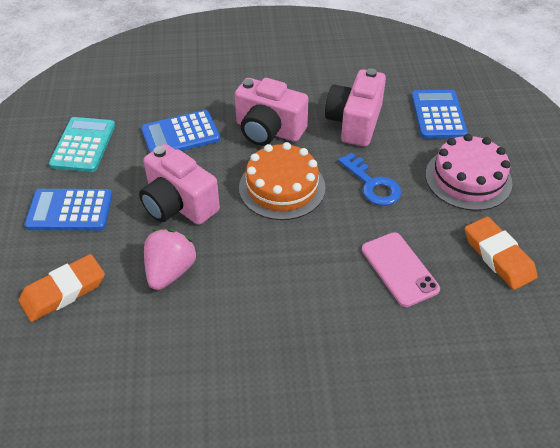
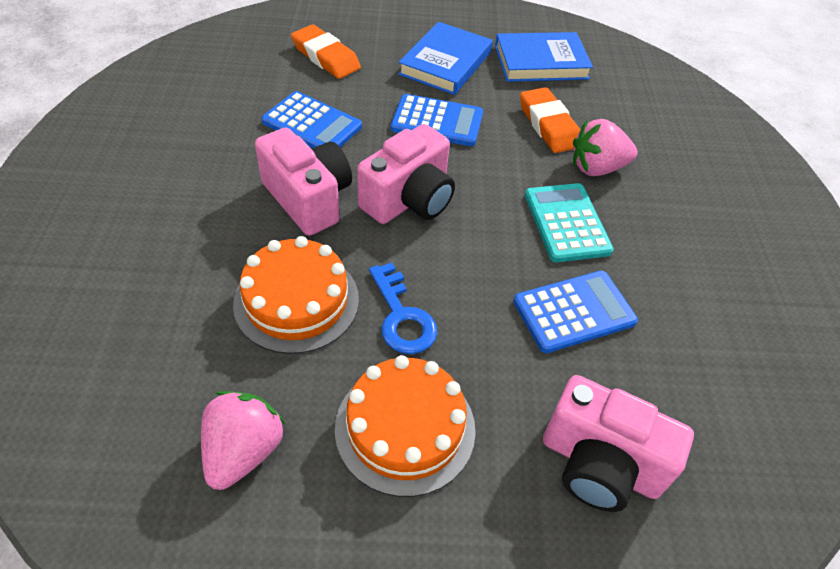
blue book: none = 0 -> [398,22,493,95] [495,32,593,82] = 2
orange cake: [239,142,326,220] = 1 -> [233,236,359,354] [335,355,476,497] = 2
pink cake: [425,134,512,211] = 1 -> none = 0
pink phone: [362,232,440,307] = 1 -> none = 0
pink strawberry: [144,229,197,290] = 1 -> [201,391,285,490] [573,119,638,176] = 2

